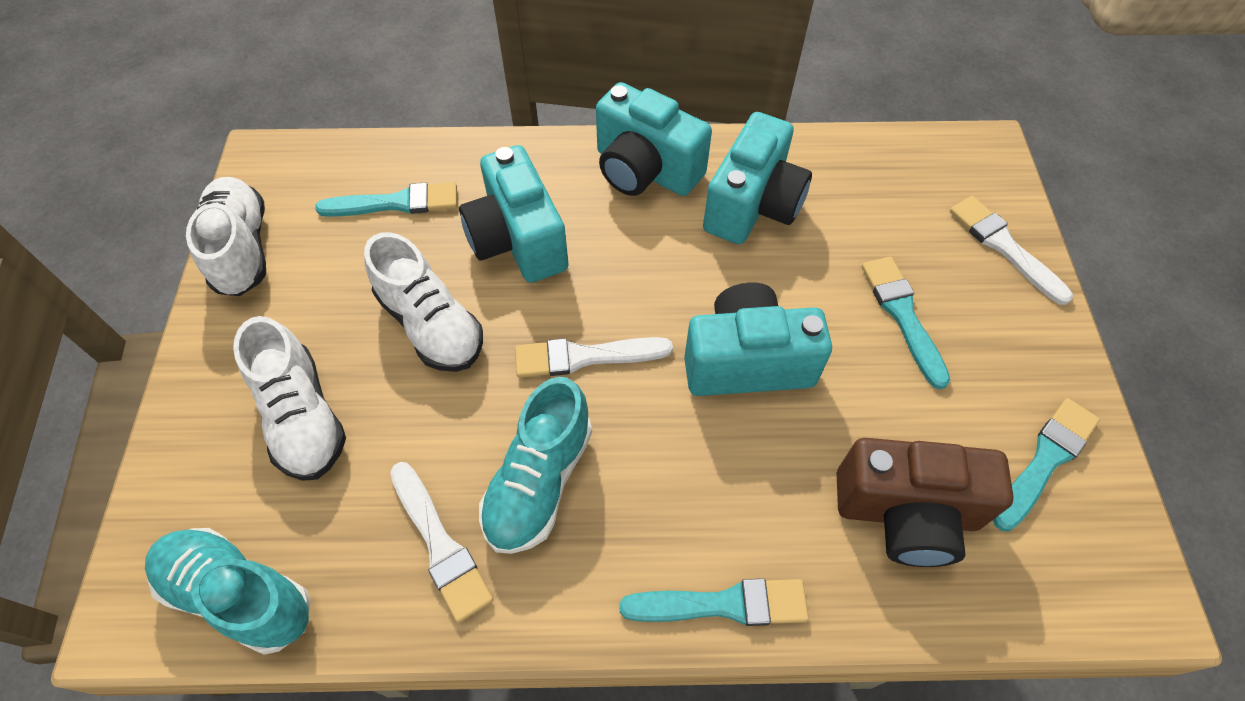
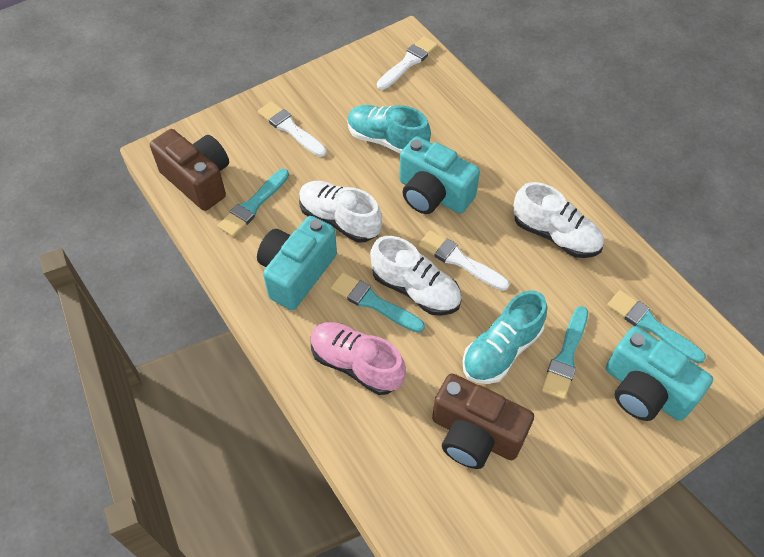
brown camera: [837,438,1014,567] = 1 -> [150,129,229,211] [432,373,534,469] = 2
pink shoe: none = 0 -> [310,322,406,395] = 1
turquoise camera: [459,145,569,283] [596,82,712,196] [684,283,832,396] [703,112,812,244] = 4 -> [257,216,337,310] [399,136,480,214] [606,326,713,421] = 3

